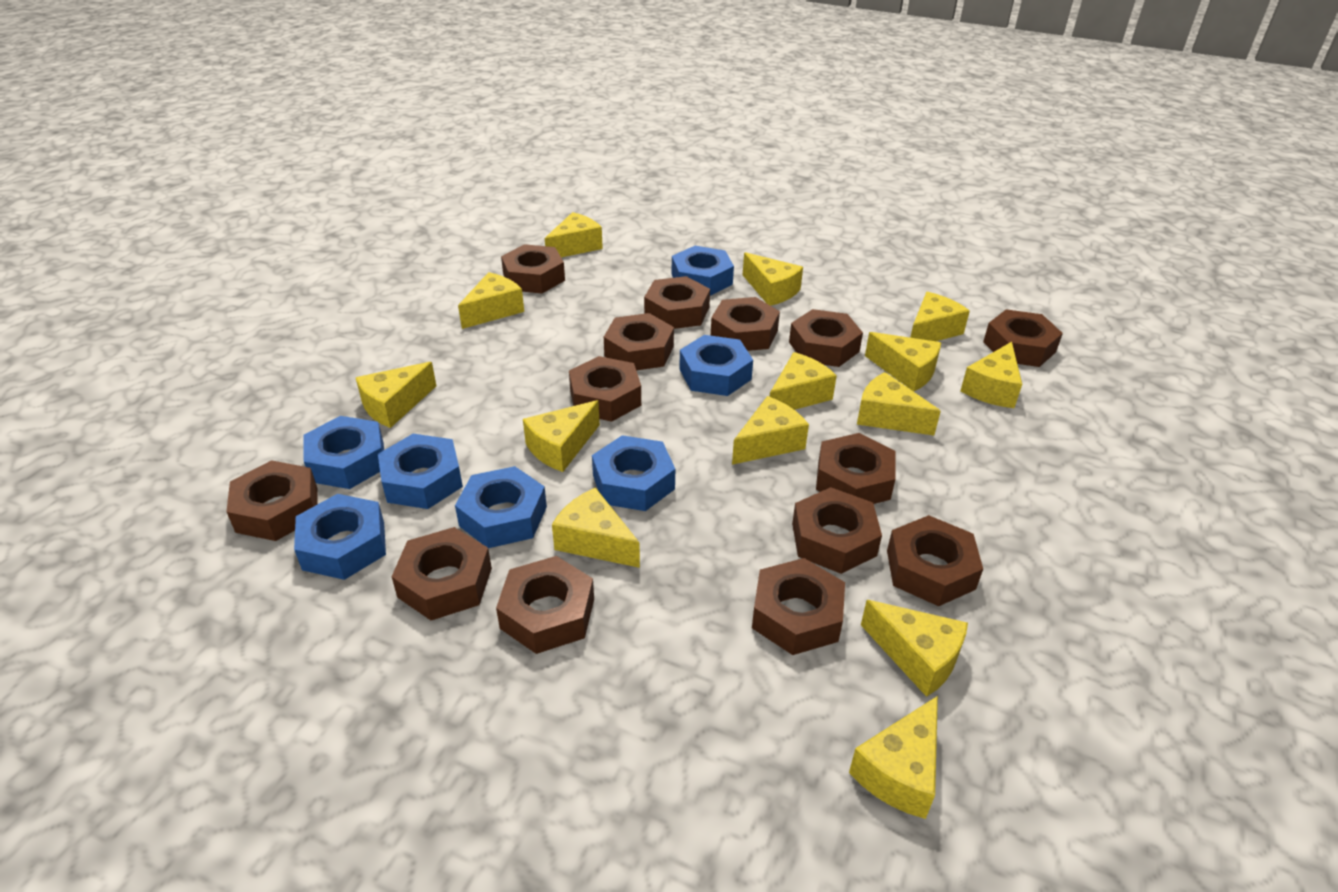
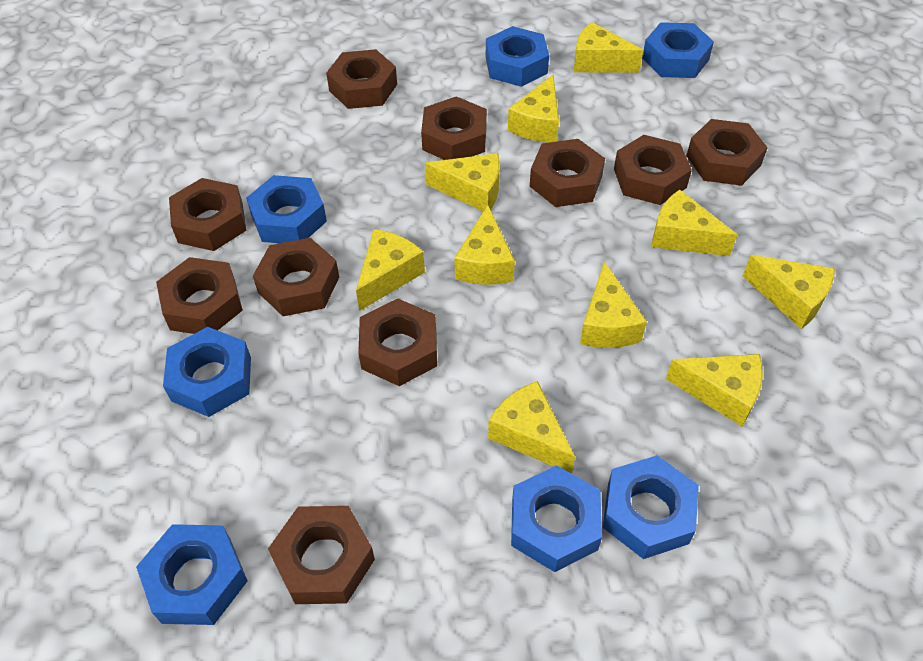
brown nut: [226,460,318,541] [392,527,492,620] [496,556,594,654] [501,244,565,293] [569,356,641,422] [604,313,674,370] [644,276,710,329] [711,297,780,351] [752,558,845,655] [789,309,863,367] [792,487,882,574] [816,433,896,504] [887,515,983,606] [983,309,1063,367] = 14 -> [156,257,243,334] [169,178,246,251] [253,238,339,316] [268,506,375,604] [326,49,397,109] [358,298,437,386] [421,96,487,160] [530,139,605,207] [614,135,692,205] [686,119,768,186] = 10
yellow cheese: [356,362,436,428] [458,272,524,329] [523,400,600,472] [545,212,603,257] [552,488,640,568] [732,396,809,465] [743,252,803,306] [770,352,837,410] [849,696,938,819] [857,372,941,435] [861,600,968,697] [865,332,941,392] [910,292,970,341] [960,342,1022,408] = 14 -> [356,229,425,311] [425,153,500,211] [454,205,515,285] [488,381,575,474] [508,75,559,142] [574,22,644,73] [580,262,647,348] [651,190,737,256] [666,354,763,426] [743,255,835,329] = 10

